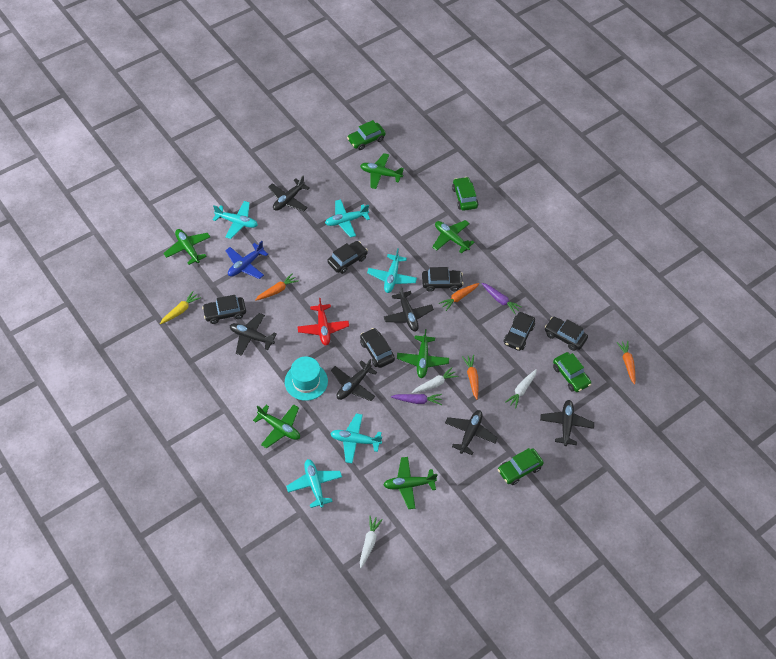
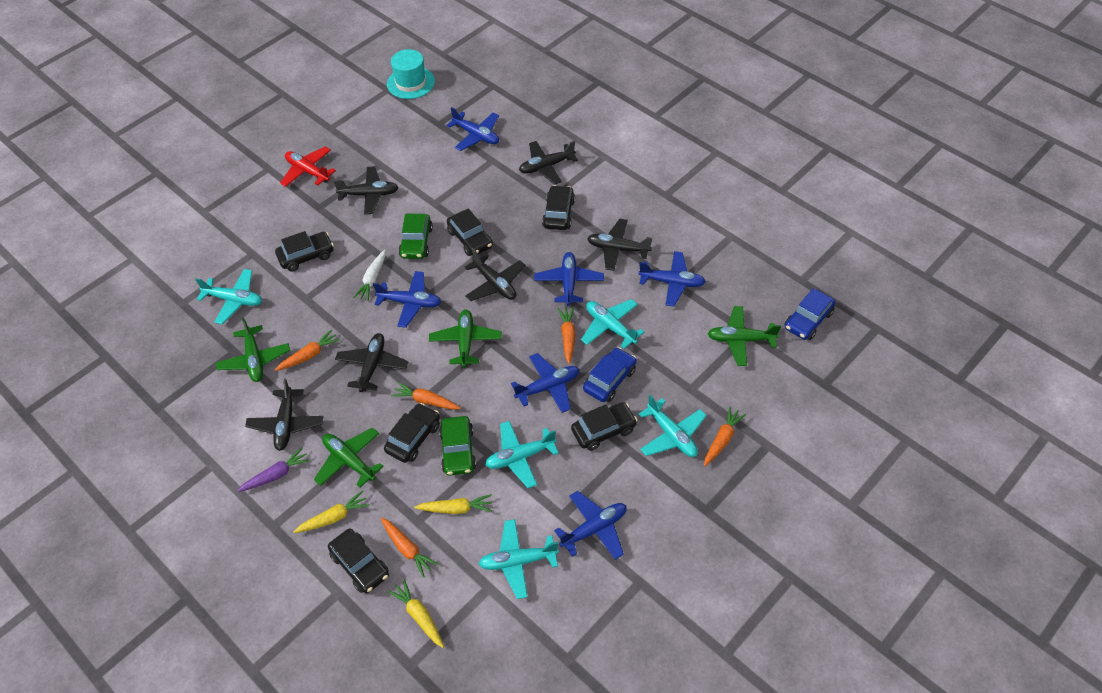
blue car: none = 0 -> [583,347,636,402] [785,288,836,340] = 2
blue plane: [225,241,268,279] = 1 -> [373,271,441,328] [446,107,499,151] [511,353,579,413] [534,252,604,306] [554,491,627,560] [638,251,706,307] = 6
green car: [347,120,386,150] [452,177,478,211] [498,448,544,485] [553,352,591,392] = 4 -> [399,214,433,259] [439,416,476,476] = 2
green plane: [163,229,210,265] [253,404,300,448] [360,153,404,189] [384,457,438,509] [397,329,449,378] [433,220,475,254] = 6 -> [216,317,290,382] [314,428,384,488] [429,310,502,367] [708,306,781,366] = 4
orange carrot: [255,273,299,301] [439,283,479,311] [462,355,479,399] [617,341,635,384] = 4 -> [275,329,340,371] [381,518,438,578] [391,382,461,410] [557,307,576,364] [704,407,746,466] = 5
purple carrot: [391,394,442,405] [481,283,522,314] = 2 -> [237,447,311,492] = 1
white carrot: [360,516,383,568] [412,367,459,393] [505,369,537,409] = 3 -> [353,249,386,301] = 1
yellow carrot: [160,291,201,324] = 1 -> [293,491,370,533] [388,579,444,648] [414,494,492,514] = 3

